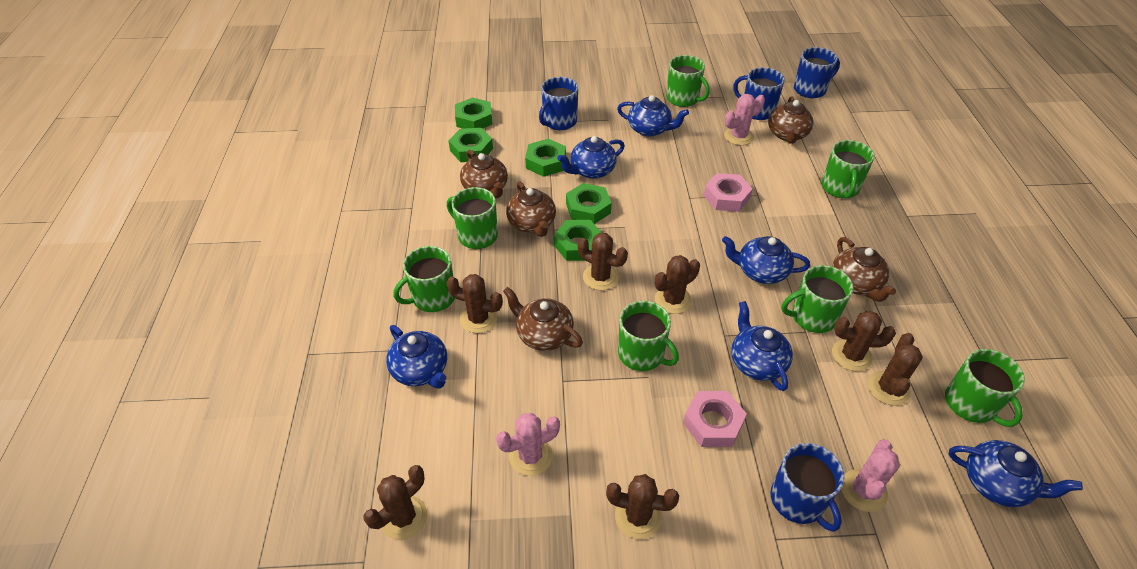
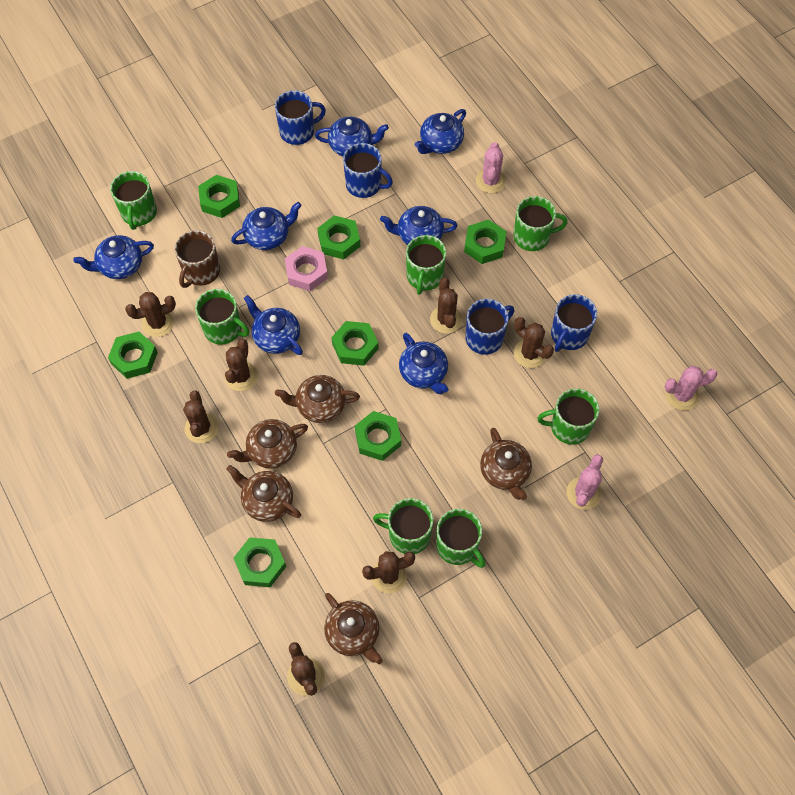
blue teapot: [386,325,447,389] [557,136,625,179] [617,95,689,137] [722,236,810,284] [731,301,793,391] [948,440,1083,507] = 6 -> [73,235,154,279] [231,202,302,250] [244,295,303,355] [315,117,389,156] [380,206,458,245] [399,333,449,394] [415,109,466,154] = 7
brown mug: none = 0 -> [175,230,220,288] = 1
green nut: [449,128,493,162] [455,97,493,129] [525,139,566,177] [554,220,602,261] [566,183,612,224] = 5 -> [108,332,158,379] [198,175,240,218] [234,537,286,587] [317,215,360,259] [331,321,379,366] [355,411,401,461] [464,219,507,264] = 7
pink nut: [683,391,747,447] [704,173,753,212] = 2 -> [285,246,328,291] = 1

